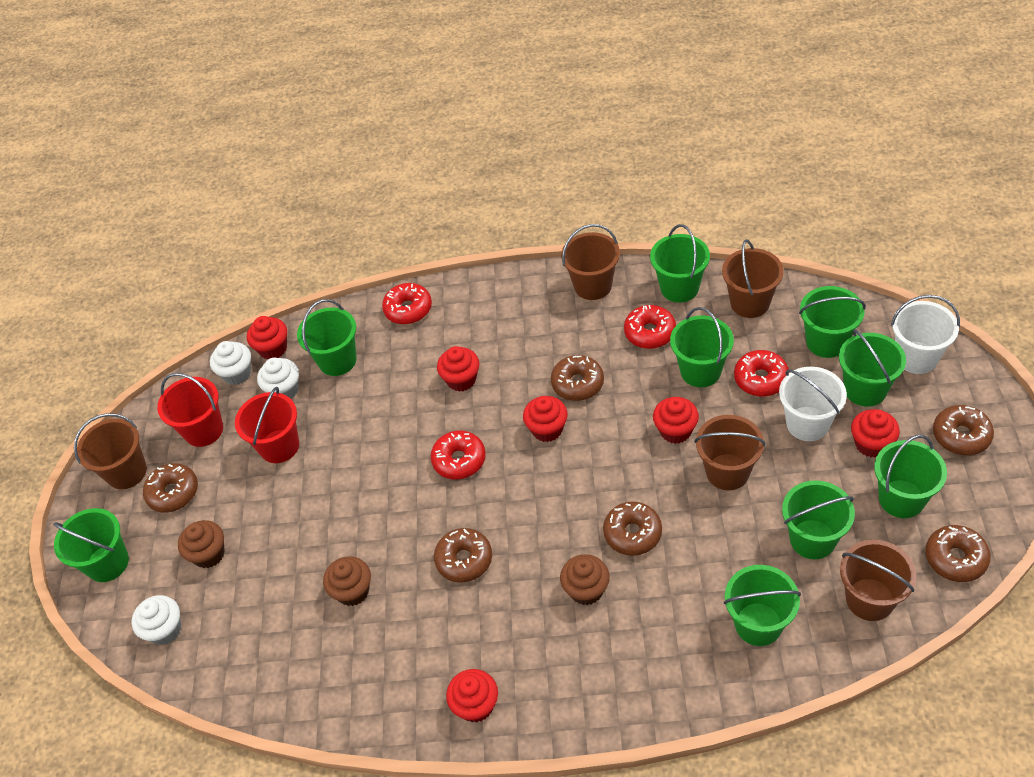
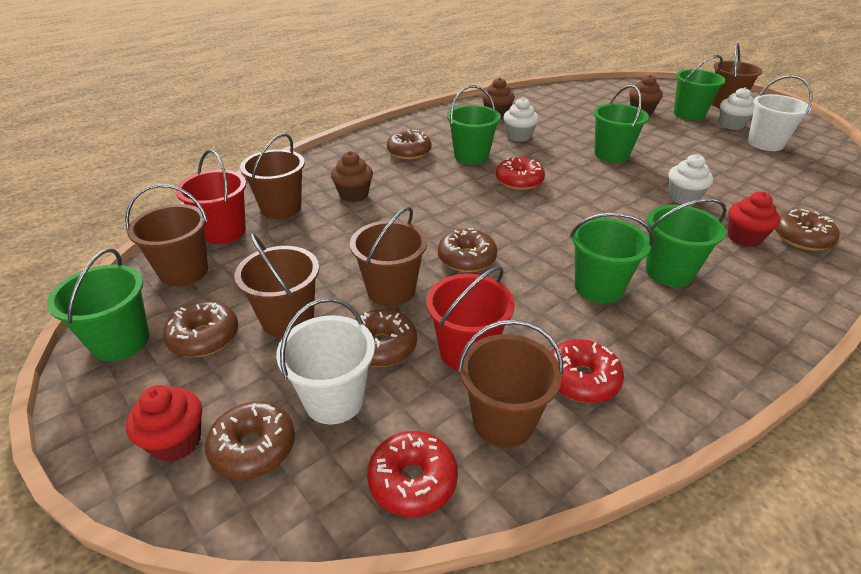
brown bucket: [74,413,147,489] [561,224,620,300] [694,415,765,490] [722,239,784,318] [840,540,916,621] = 5 -> [125,184,208,287] [234,233,319,338] [240,133,305,219] [350,207,427,306] [458,320,563,448] [711,43,763,108] = 6
green bucket: [53,508,129,582] [297,299,357,376] [650,224,710,303] [670,307,734,387] [724,565,801,646] [782,480,855,559] [799,286,866,358] [839,329,906,407] [874,435,947,518] = 9 -> [47,248,149,361] [447,85,501,164] [570,213,654,303] [593,85,649,163] [646,198,727,287] [674,55,726,121] = 6
red cupcake: [247,316,287,359] [437,346,480,392] [446,669,498,722] [523,396,568,442] [653,397,699,444] [851,409,900,457] = 6 -> [126,385,202,462] [728,192,780,247] = 2
red donut: [382,283,432,324] [430,430,486,479] [624,305,676,349] [734,350,789,396] = 4 -> [367,431,458,517] [496,157,545,190] [551,339,624,403] = 3

